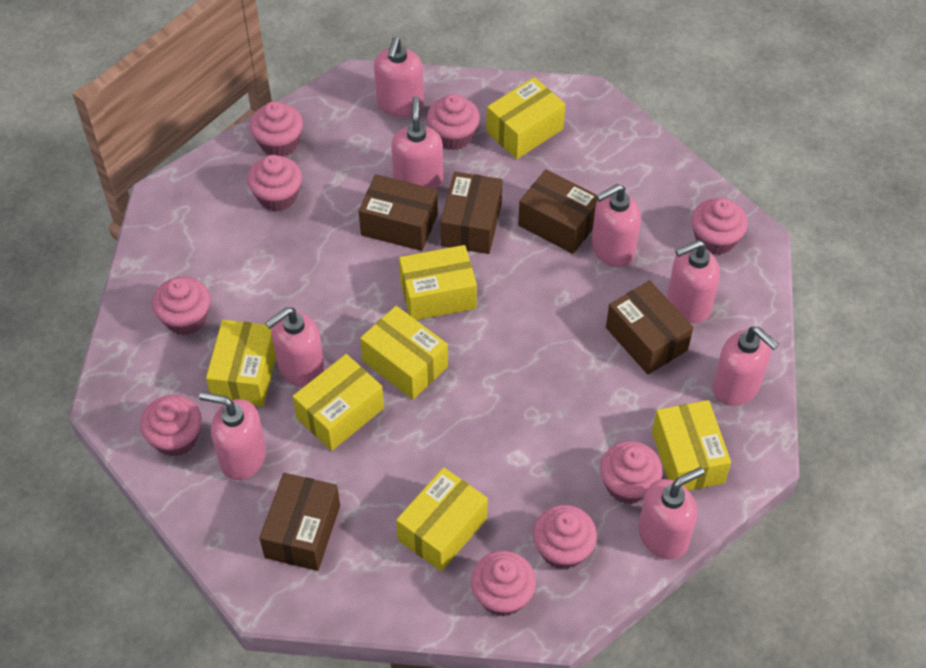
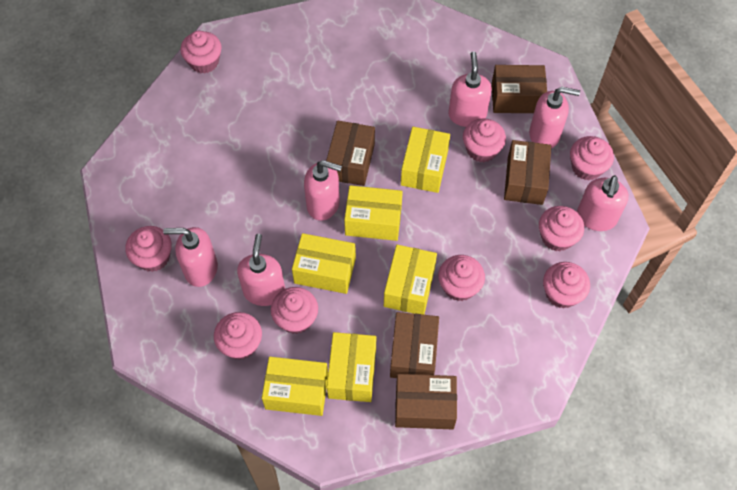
pink soap dispenser: [199,392,266,480] [265,307,325,388] [374,37,424,117] [391,96,443,189] [591,184,641,267] [638,467,704,560] [667,240,720,323] [713,327,779,406] = 8 -> [163,227,218,287] [237,234,285,306] [304,160,342,221] [448,51,492,127] [529,87,580,149] [577,176,629,231] = 6
yellow box: [206,320,276,407] [293,354,384,451] [360,306,448,399] [396,467,488,571] [399,245,477,320] [486,77,565,159] [652,400,731,491] = 7 -> [262,357,328,416] [292,233,356,294] [327,332,376,402] [344,185,403,241] [384,245,437,315] [401,127,450,193] = 6

